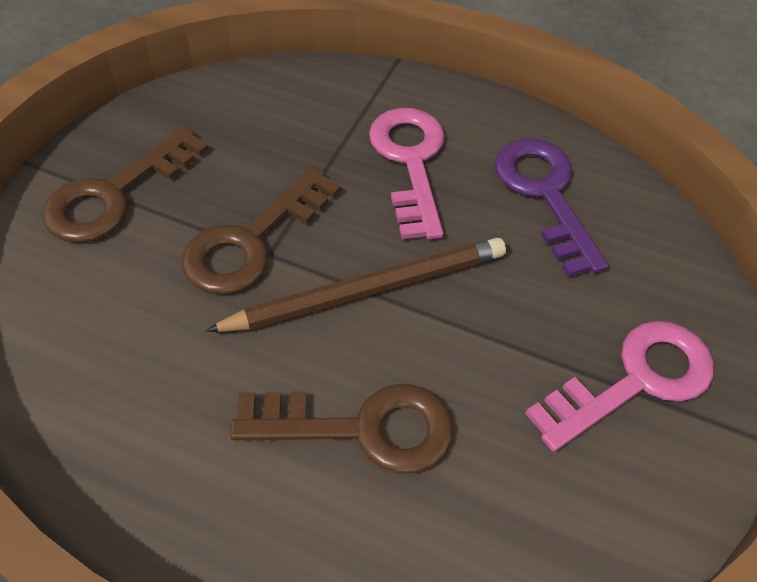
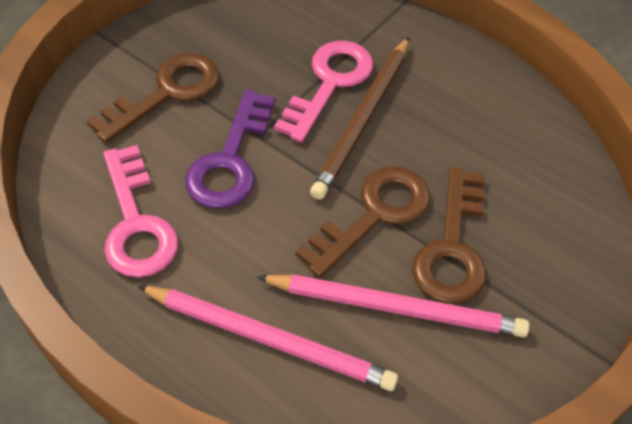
pink pencil: none = 0 -> [137,286,398,391] [257,274,530,337] = 2

